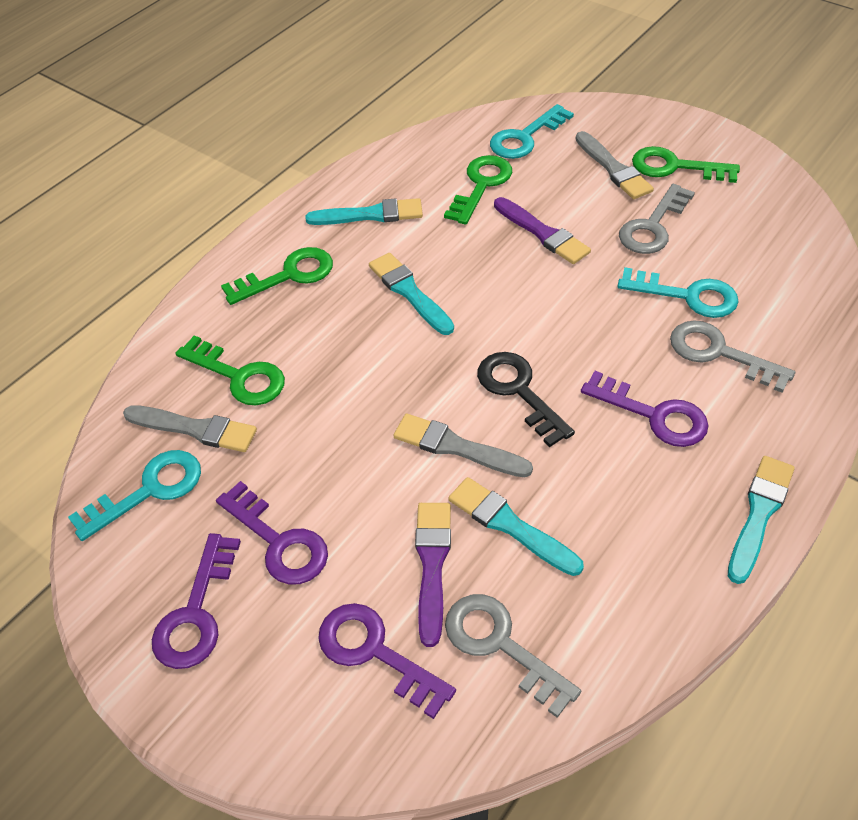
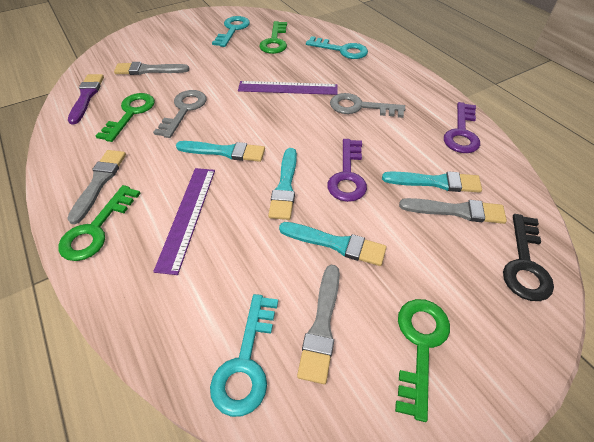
grey brush: [123,405,257,452] [393,413,533,477] [575,131,654,199] = 3 -> [67,150,126,224] [114,62,190,75] [297,265,340,384] [399,198,507,224] = 4
grey key: [445,594,581,718] [619,184,695,254] [670,320,795,393] = 3 -> [153,90,206,138] [330,93,405,118] = 2
purple brush: [415,503,451,647] [494,197,591,264] = 2 -> [68,74,104,124] = 1
purple key: [152,533,241,669] [216,481,328,585] [318,603,456,719] [581,371,709,447] = 4 -> [327,139,367,202] [444,102,480,153] = 2
purple ruler: none = 0 -> [153,168,215,275] [238,81,338,95] = 2

